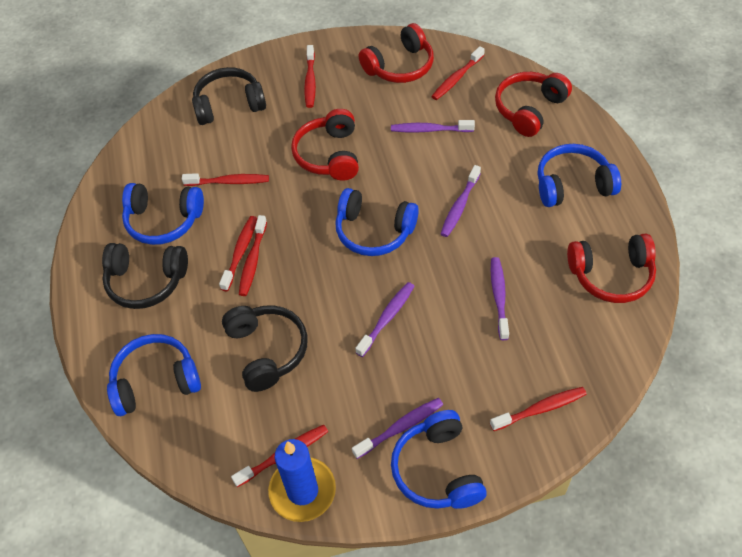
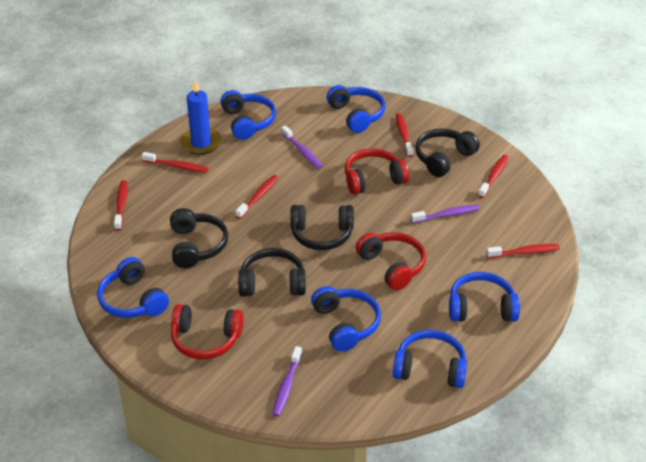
black headphones: [102,243,188,309] [192,67,266,125] [222,305,308,392] = 3 -> [170,208,228,268] [238,248,306,297] [290,205,354,250] [415,128,480,177] = 4
blue headphones: [107,334,201,416] [122,183,204,245] [336,188,419,256] [391,410,487,509] [538,144,621,207] = 5 -> [97,257,169,318] [220,90,276,140] [311,286,381,352] [327,85,386,133] [393,330,467,388] [449,272,520,322] = 6
purple toothbrush: [352,398,443,459] [355,282,415,357] [391,120,475,133] [441,165,481,237] [491,257,509,340] = 5 -> [272,346,302,416] [281,126,322,169] [411,205,480,223] = 3
red headphones: [291,109,359,181] [358,23,434,83] [495,72,572,137] [567,234,656,303] = 4 -> [171,304,243,359] [345,148,409,195] [356,232,426,290] = 3
red toothbrush: [182,173,269,186] [219,216,257,291] [231,425,328,487] [239,215,267,296] [304,45,316,108] [431,46,485,100] [490,387,587,431] = 7 -> [114,180,128,231] [142,152,209,173] [236,175,279,219] [396,113,413,157] [478,155,509,198] [486,244,560,258] = 6

